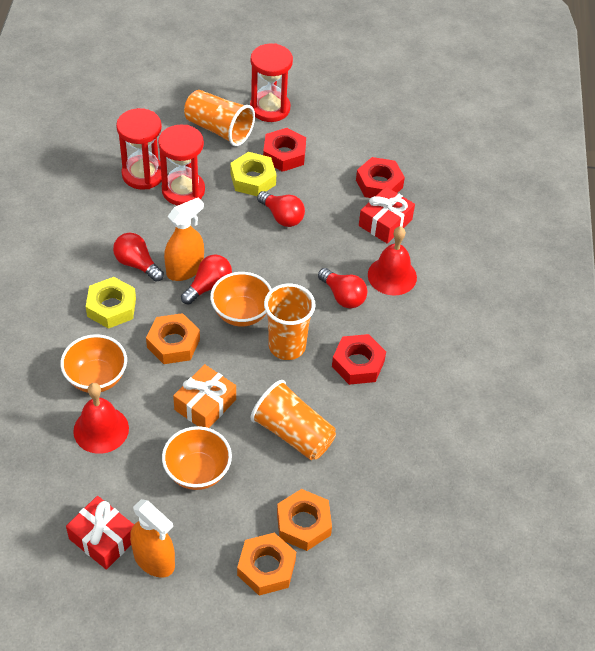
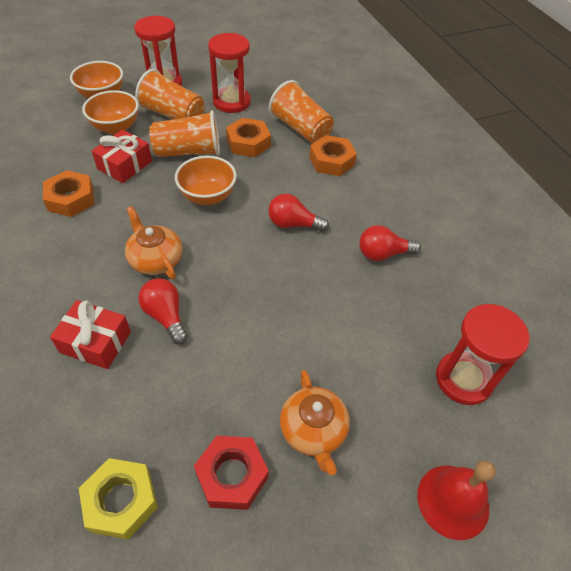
orange gift: [173,364,236,428] = 1 -> none = 0
orange spray bottle: [130,499,175,578] [164,197,204,281] = 2 -> none = 0
orange teapot: none = 0 -> [125,206,182,279] [280,370,350,475] = 2
red bell: [73,383,129,454] [368,226,417,296] = 2 -> [417,461,496,540] = 1
red light bulb: [113,233,164,282] [181,254,232,304] [257,191,305,227] [318,268,367,308] = 4 -> [138,278,188,344] [268,194,329,232] [359,225,421,261] = 3
red nut: [263,128,306,172] [332,334,386,385] [356,157,405,198] = 3 -> [194,436,269,510] = 1
yellow nut: [86,277,136,329] [230,152,276,196] = 2 -> [79,458,158,540] = 1

